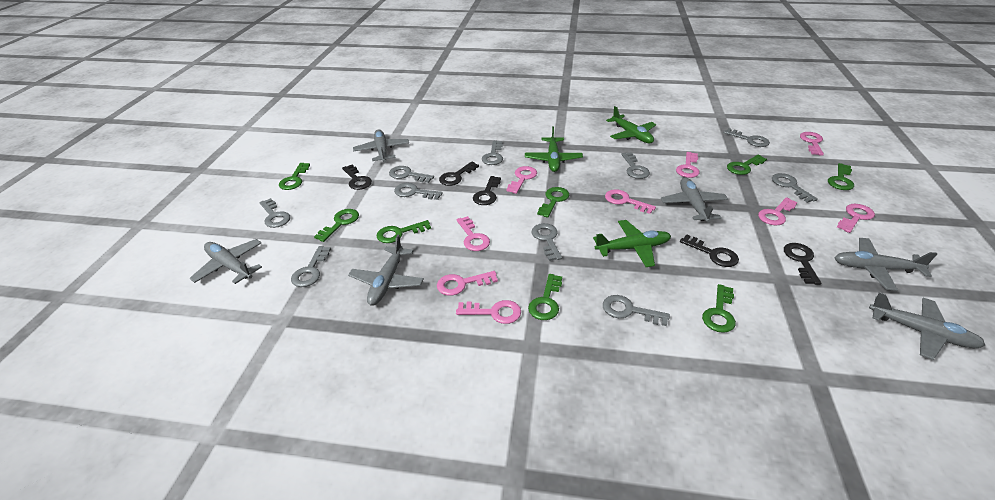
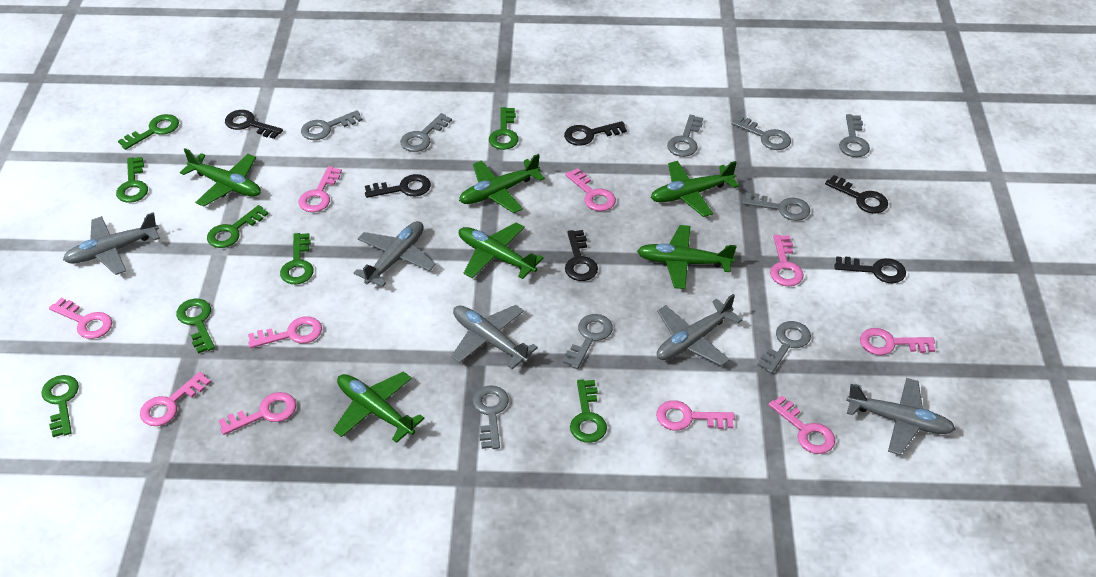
black key: [342,165,372,190] [439,161,479,186] [473,176,501,205] [680,234,739,267] [784,243,821,285] = 5 -> [225,110,283,139] [365,174,431,198] [564,121,627,146] [565,230,598,281] [825,175,888,214] [834,256,906,283] = 6
green plane: [525,126,583,172] [593,220,671,267] [606,106,656,143] = 3 -> [180,148,261,207] [333,372,425,443] [459,154,545,213] [459,222,544,279] [637,225,737,289] [651,161,739,217] = 6
grey key: [259,198,290,228] [291,246,331,287] [389,166,434,183] [394,183,443,200] [482,141,503,165] [532,223,562,261] [603,295,670,326] [622,152,650,179] [724,128,770,147] [772,173,818,203] = 10 -> [301,110,363,140] [400,113,452,152] [472,385,509,449] [563,314,613,369] [667,115,703,157] [732,116,791,150] [743,193,810,221] [757,321,811,374] [839,114,870,157] = 9
grey plane: [190,239,262,284] [348,235,424,306] [353,129,409,162] [661,177,728,223] [835,238,937,291] [869,293,985,360] = 6 -> [63,212,160,275] [354,221,436,287] [451,305,538,369] [657,294,742,366] [846,378,956,455] = 5
pink key: [437,271,498,296] [456,300,521,324] [457,216,490,251] [506,166,537,194] [605,189,656,214] [676,152,700,178] [758,197,798,225] [800,132,824,156] [837,204,875,233] = 9 -> [49,298,112,339] [140,372,211,426] [218,392,296,435] [248,316,322,348] [299,166,342,212] [565,168,616,211] [656,400,735,430] [768,395,835,454] [770,235,804,286] [860,328,935,355] = 10

